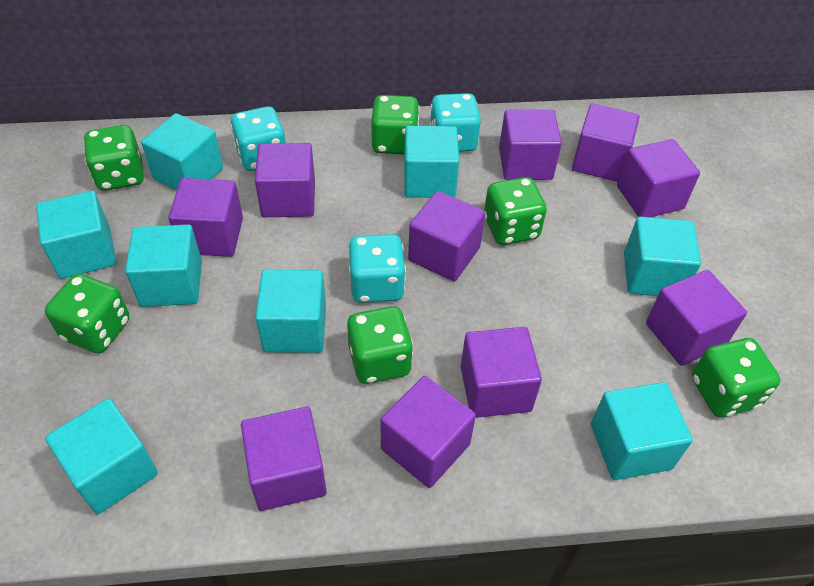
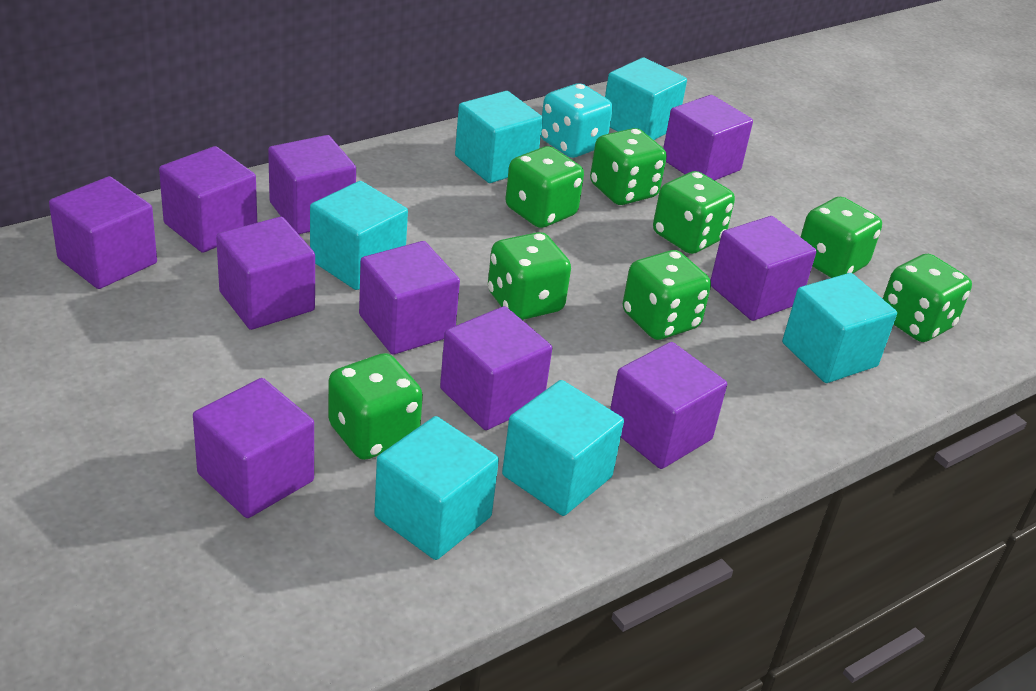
green dice: [45,274,129,353] [83,125,144,191] [347,306,413,384] [371,95,420,155] [484,177,547,245] [692,338,780,417] = 6 -> [328,353,423,460] [488,232,571,320] [505,146,584,228] [590,128,667,205] [623,250,711,340] [653,171,735,254] [801,197,882,278] [883,254,972,342] = 8
turquoise cube: [36,191,116,279] [45,398,158,514] [125,224,202,307] [141,113,223,191] [255,270,326,353] [404,126,459,198] [591,382,693,480] [624,217,701,296] = 8 -> [310,181,408,290] [374,416,499,560] [455,91,543,183] [502,380,624,516] [605,57,687,140] [782,273,897,383] = 6
turquoise dice: [230,107,286,171] [349,234,406,303] [430,93,481,152] = 3 -> [541,83,613,158] = 1

